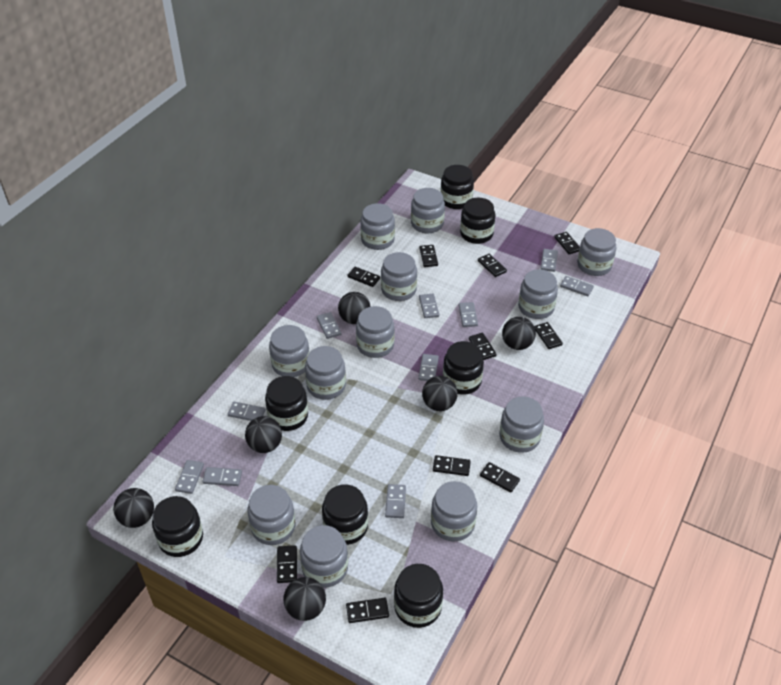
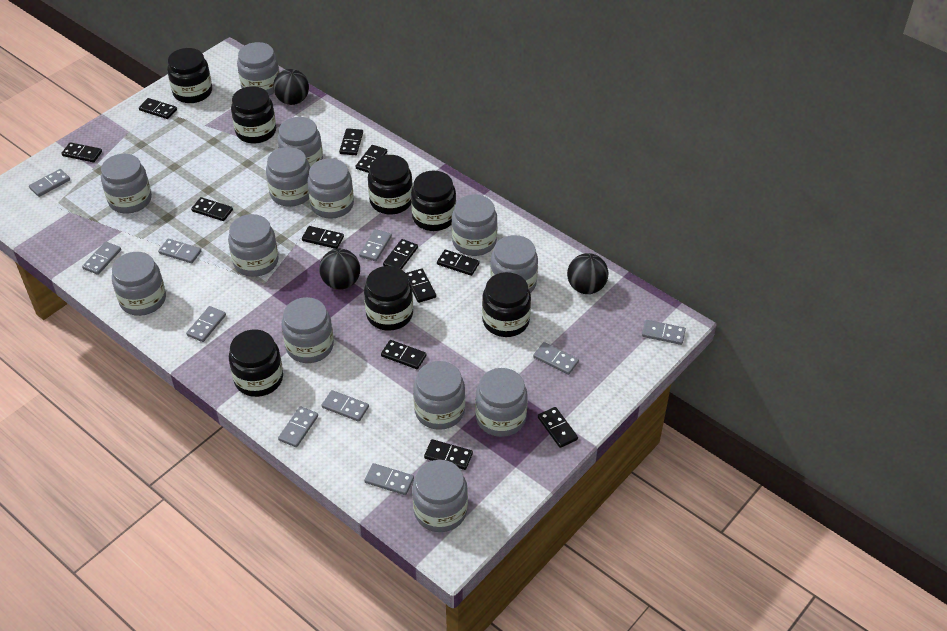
black ball: [113,488,154,528] [245,416,282,453] [283,577,326,621] [338,292,370,324] [422,376,458,411] [502,317,536,350] = 6 -> [273,69,309,105] [319,249,360,290] [567,253,609,294] = 3
black domino: [277,545,297,583] [346,598,389,623] [347,267,380,287] [419,245,438,267] [433,455,471,476] [469,333,497,360] [478,254,507,277] [480,462,520,493] [534,322,563,349] [554,232,580,254] = 10 -> [62,142,102,162] [139,98,177,119] [191,197,233,221] [302,226,344,249] [339,128,363,155] [356,145,387,173] [381,340,427,369] [383,239,418,270] [406,268,436,303] [424,439,473,470] [437,250,480,276] [538,407,578,448] = 12
grey jar: [247,485,295,545] [269,325,310,377] [300,525,348,588] [305,346,346,400] [356,306,395,358] [360,203,395,250] [381,252,417,301] [411,188,445,233] [431,481,477,541] [500,396,544,453] [518,269,558,319] [577,228,616,276] = 12 -> [101,154,152,214] [112,252,166,316] [228,214,278,277] [237,42,280,96] [266,147,310,207] [277,117,323,168] [281,297,334,363] [307,158,354,219] [412,460,468,532] [413,361,465,430] [452,194,497,256] [475,368,528,437] [490,235,538,293] = 13

